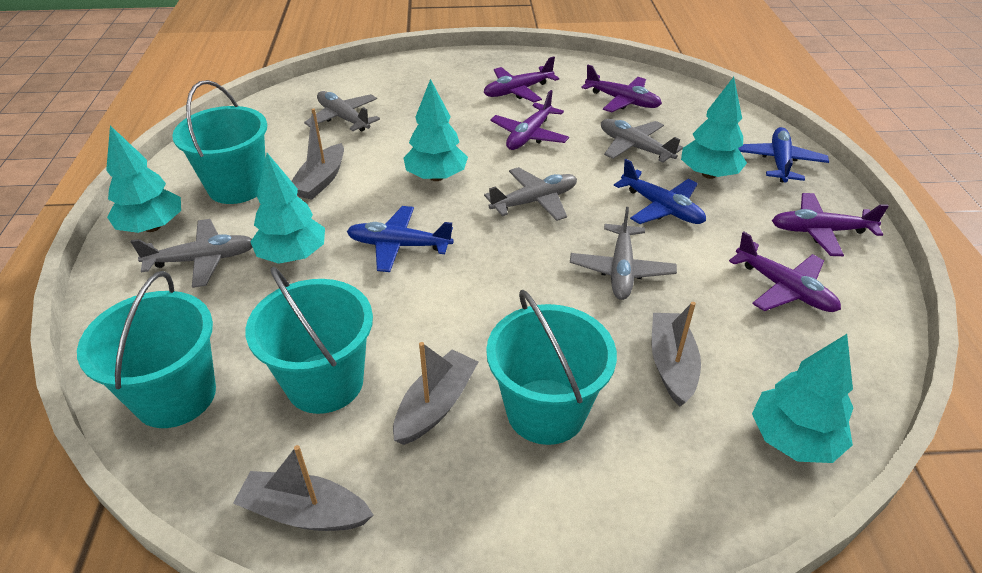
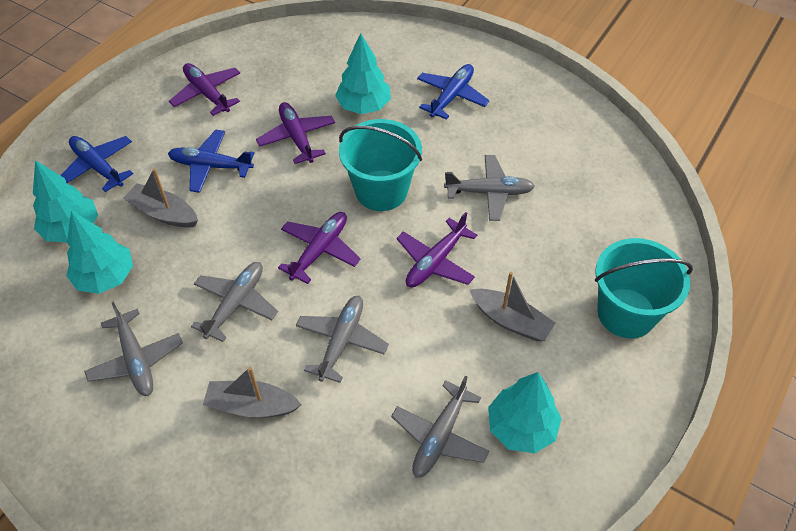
grey boat: [233,445,373,531] [292,108,344,200] [393,342,478,445] [652,302,701,406] = 4 -> [123,168,198,228] [203,367,302,418] [470,272,555,341] = 3
purple plane: [483,56,559,102] [490,90,569,150] [581,65,662,112] [729,232,841,312] [772,193,889,256] = 5 -> [169,63,240,116] [256,102,335,164] [278,212,361,284] [396,212,477,287] = 4
turquoise bucket: [77,271,216,428] [172,80,267,204] [245,267,373,414] [486,289,617,445] = 4 -> [339,119,422,211] [595,238,693,338] = 2
turquoise tree: [106,125,181,233] [250,153,325,264] [404,79,468,181] [681,77,747,179] [752,334,853,463] = 5 -> [33,160,98,242] [66,211,133,294] [335,33,391,114] [488,372,562,454] = 4

